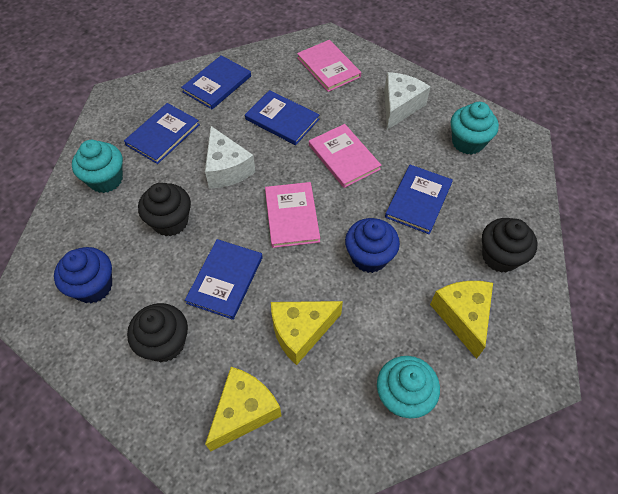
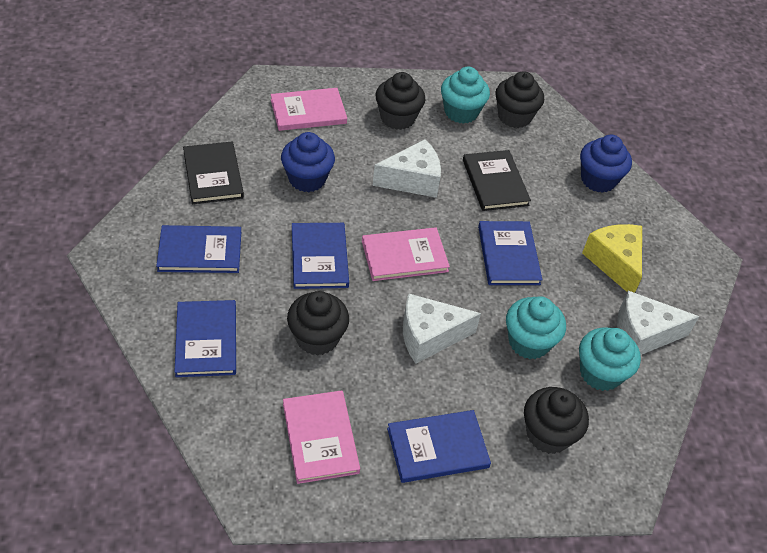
black book: none = 0 -> [183,142,244,204] [463,150,531,211] = 2
black cupcake: [127,303,188,362] [138,183,191,236] [482,218,537,273] = 3 -> [287,291,349,356] [375,72,425,130] [495,71,544,128] [524,387,589,454] = 4
white cheese: [205,126,256,188] [384,72,431,130] = 2 -> [373,139,441,198] [403,293,481,364] [617,291,699,355] = 3
yellow cheese: [205,367,282,451] [271,301,343,365] [430,281,493,359] = 3 -> [582,224,642,293] = 1

